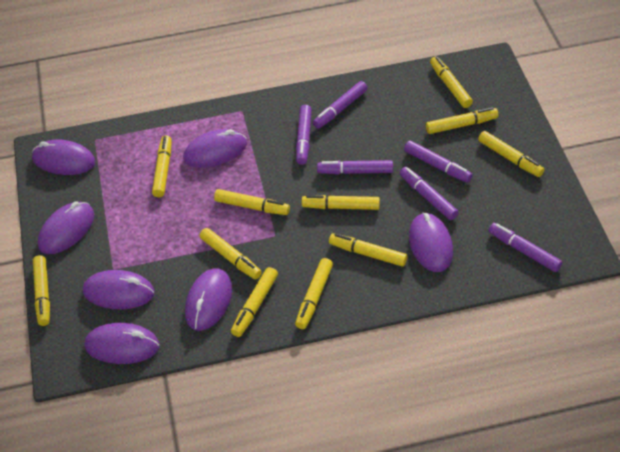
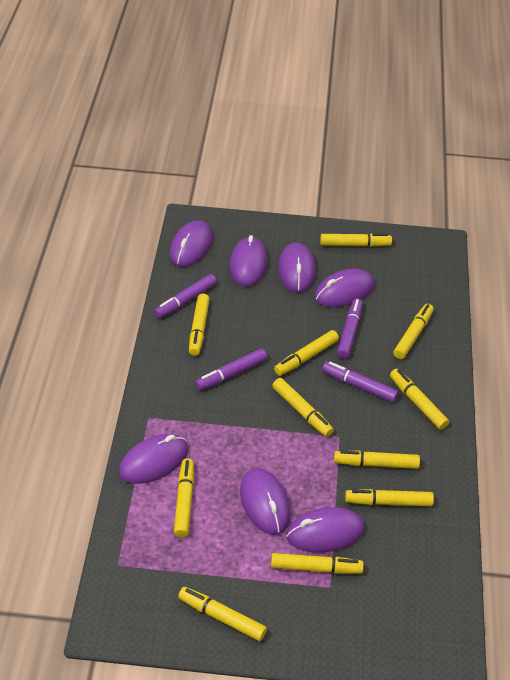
purple marker: [296,105,312,165] [313,81,368,129] [317,160,393,174] [400,167,459,220] [404,141,473,183] [489,223,562,272] = 6 -> [154,274,217,318] [195,348,267,390] [322,361,399,403] [337,299,363,359] = 4

